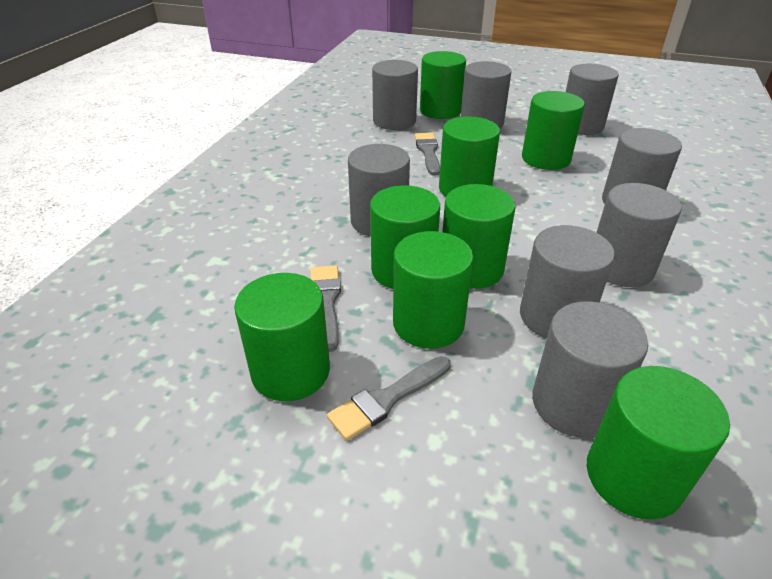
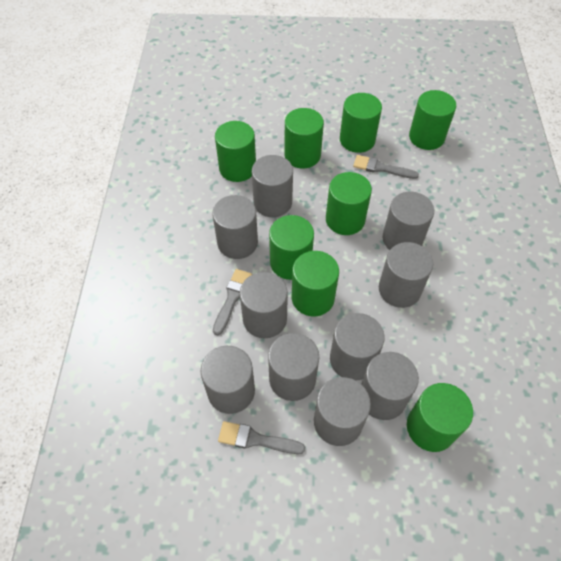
grey cylinder: [348,144,410,237] [372,60,418,130] [461,61,511,128] [520,225,615,338] [532,301,648,438] [566,64,619,135] [596,183,682,287] [602,128,682,204] = 8 -> [201,346,255,414] [212,195,258,259] [240,272,288,338] [252,155,293,217] [268,333,319,401] [314,377,371,446] [330,313,385,380] [361,352,419,420] [379,242,433,308] [383,192,434,250] = 10

